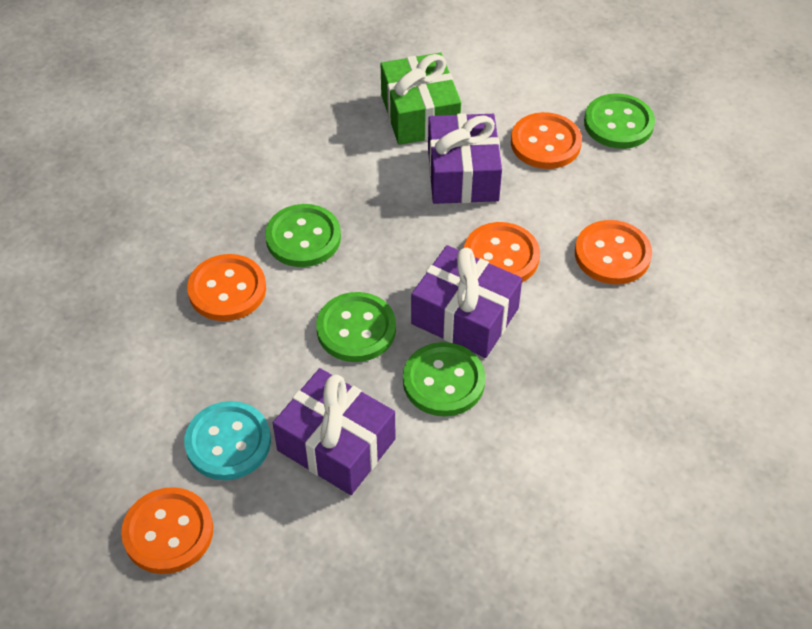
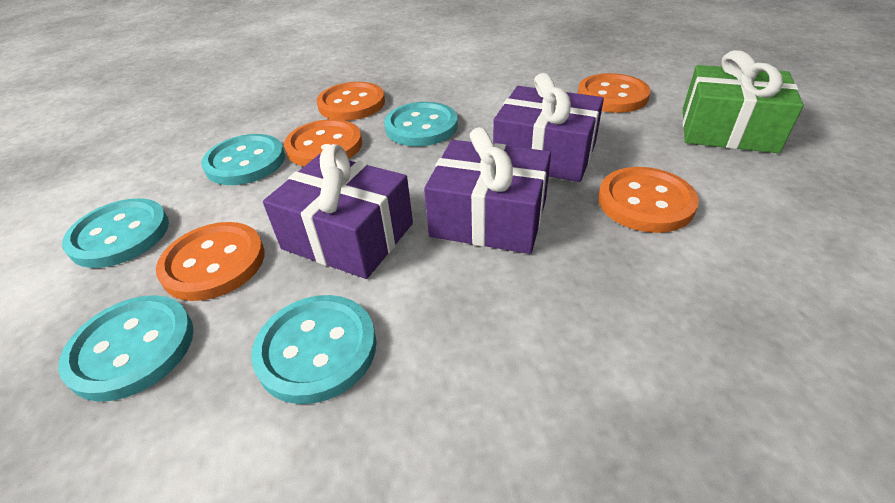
green button: [265,204,341,267] [316,292,396,362] [403,342,485,417] [584,93,655,149] = 4 -> none = 0
turquoise button: [184,401,271,480] = 1 -> [58,295,194,402] [62,198,169,268] [201,134,285,185] [251,295,377,404] [384,102,458,146] = 5

